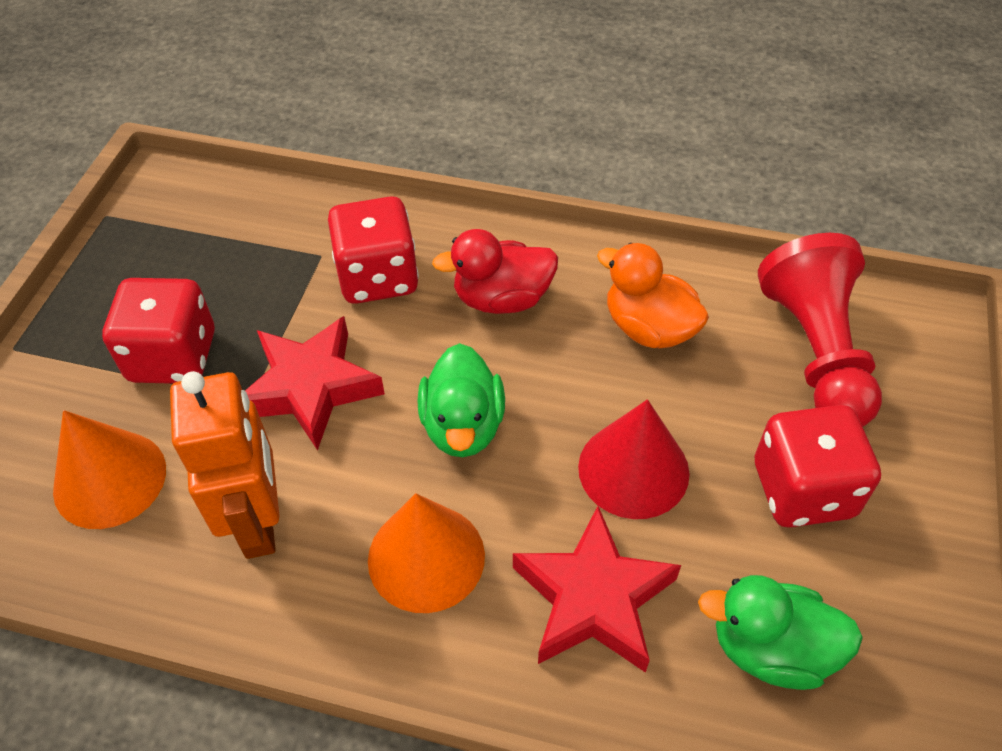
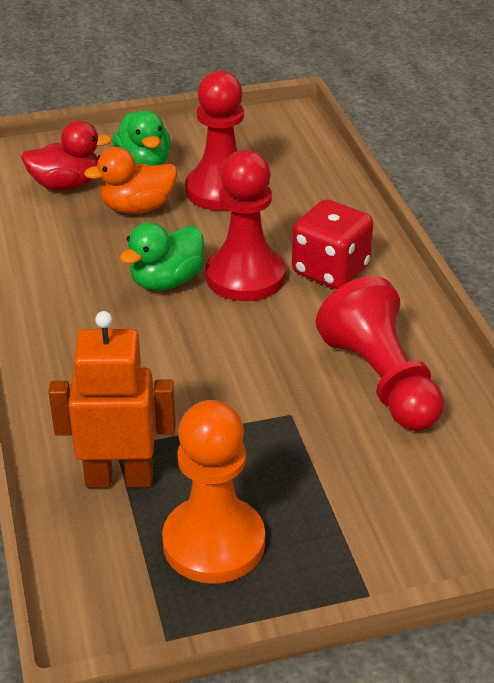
orange cone: [53,410,166,529] [368,493,485,613] = 2 -> none = 0
orange pawn: none = 0 -> [162,400,265,584] = 1
red cone: [578,399,689,519] = 1 -> none = 0
red dice: [102,278,215,384] [328,196,419,304] [755,405,881,528] = 3 -> [292,199,373,289] = 1
red pawn: [758,233,882,427] = 1 -> [185,71,244,211] [206,150,285,301] [316,276,444,431] = 3
red star: [245,316,385,451] [513,506,681,673] = 2 -> none = 0

